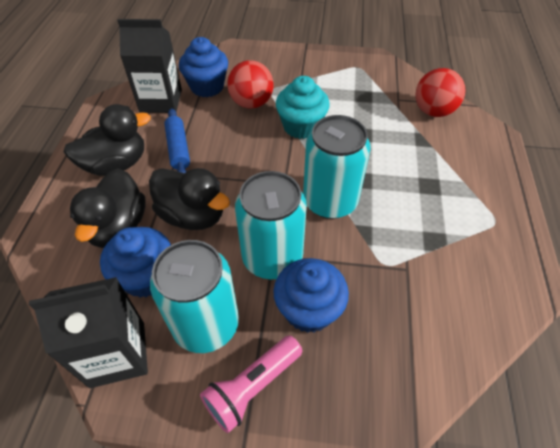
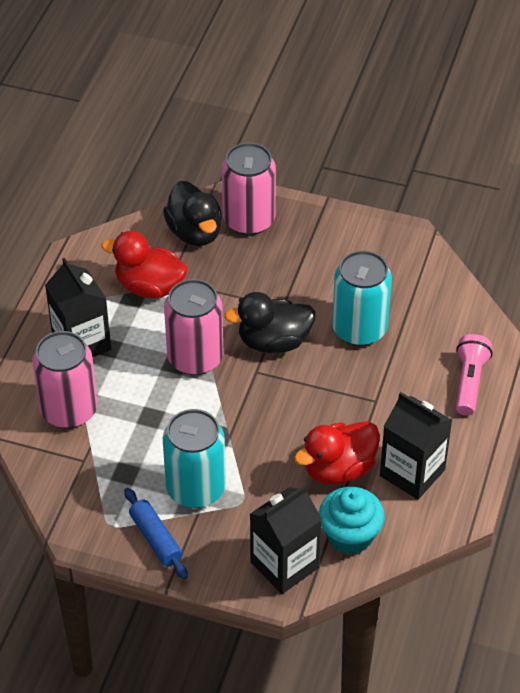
black carton: [29,277,148,388] [117,19,182,113] = 2 -> [45,258,111,357] [250,485,322,594] [380,392,452,499] = 3
black duck: [64,104,151,176] [70,168,146,248] [149,168,230,230] = 3 -> [163,181,222,246] [224,292,316,353] = 2
blue cupcake: [100,227,171,298] [179,37,228,97] [273,258,349,333] = 3 -> none = 0
pink can: none = 0 -> [32,331,98,428] [164,279,223,375] [222,143,276,235] = 3
red ball: [227,60,273,109] [415,68,466,117] = 2 -> none = 0
red duck: none = 0 -> [101,231,188,299] [294,421,380,484] = 2
turquoise can: [150,240,239,353] [235,171,307,279] [303,115,370,219] = 3 -> [163,409,226,508] [332,250,392,346] = 2

